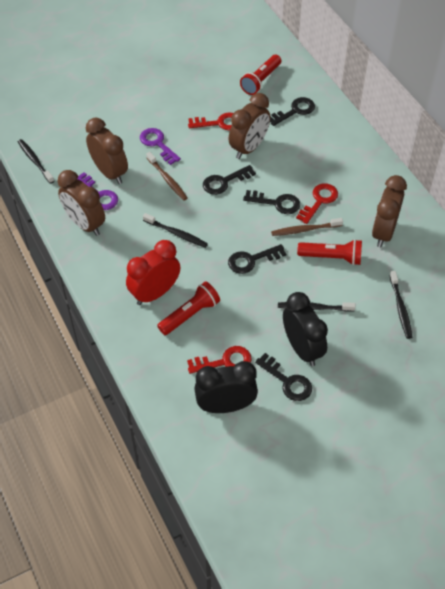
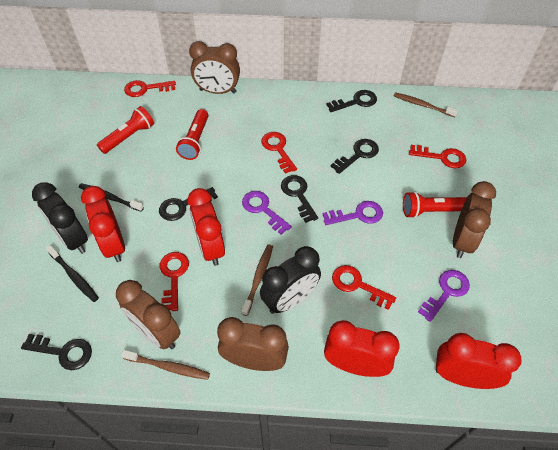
black toothbrush: [18,139,54,184] [143,213,208,248] [278,302,356,312] [389,271,412,339] = 4 -> [46,245,99,302] [79,183,144,212] = 2
brown toothbrush: [146,152,188,201] [271,218,343,236] = 2 -> [121,350,210,380] [241,245,273,316] [394,92,458,117] = 3
purple key: [77,172,118,210] [140,128,181,165] = 2 -> [242,191,292,235] [322,201,383,225] [418,270,470,322] = 3
red clock: [126,240,180,305] = 1 -> [81,186,125,262] [188,188,225,266] [324,320,400,377] [436,333,522,389] = 4
red key: [187,346,252,374] [188,112,233,130] [296,183,338,224] = 3 -> [124,80,176,97] [160,252,189,311] [261,132,297,174] [332,265,396,310] [409,145,466,168] = 5

